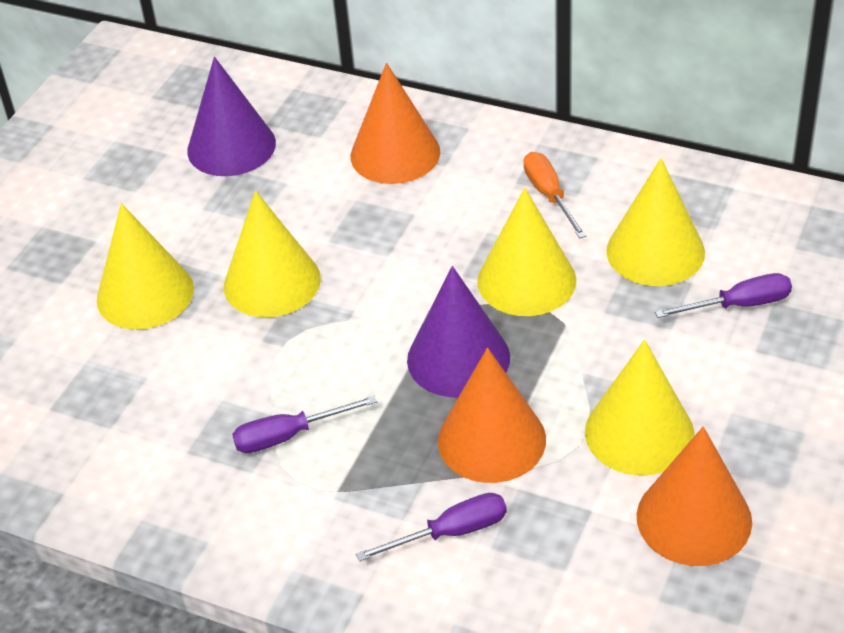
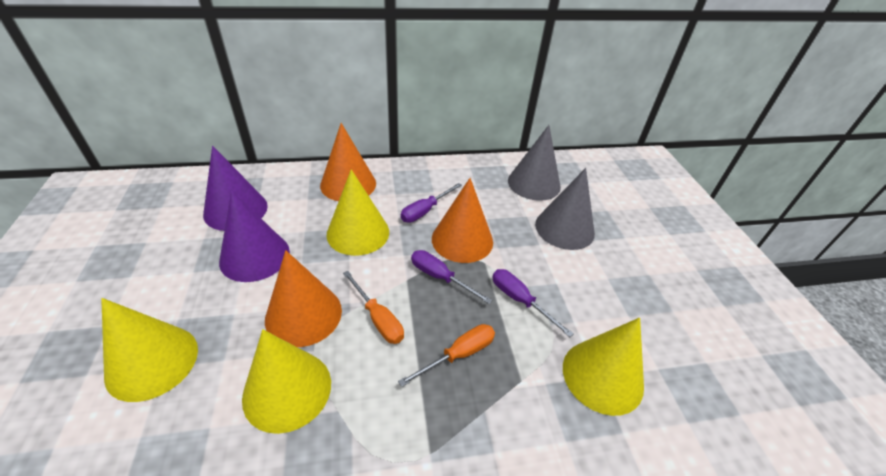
grey cone: none = 0 -> [508,125,561,201] [535,168,595,250] = 2
orange screwdriver: [524,152,587,239] = 1 -> [343,271,404,344] [398,324,495,387] = 2
yellow cone: [97,203,194,330] [224,191,321,317] [477,188,576,316] [585,339,695,476] [606,158,705,286] = 5 -> [101,298,198,402] [242,329,331,434] [326,169,389,256] [563,318,644,416] = 4

